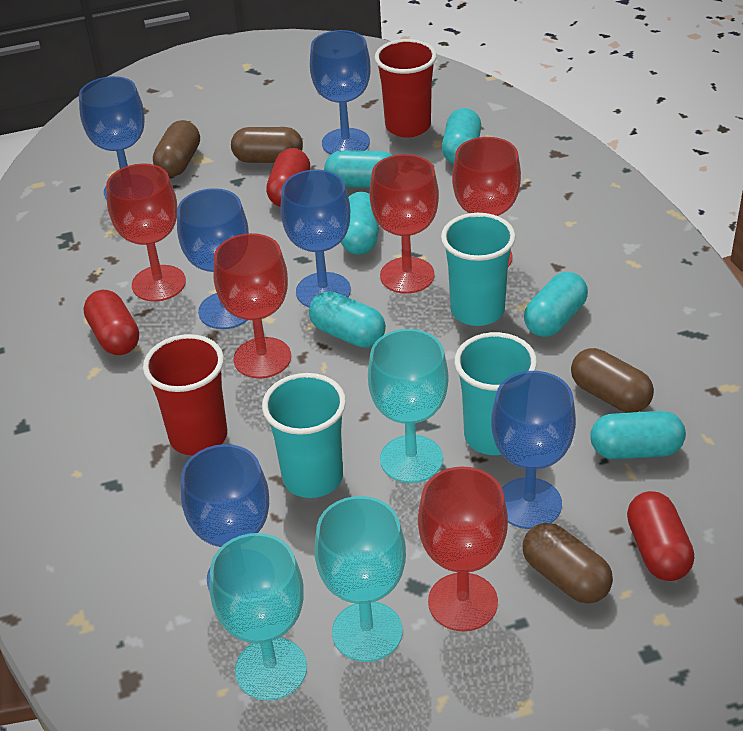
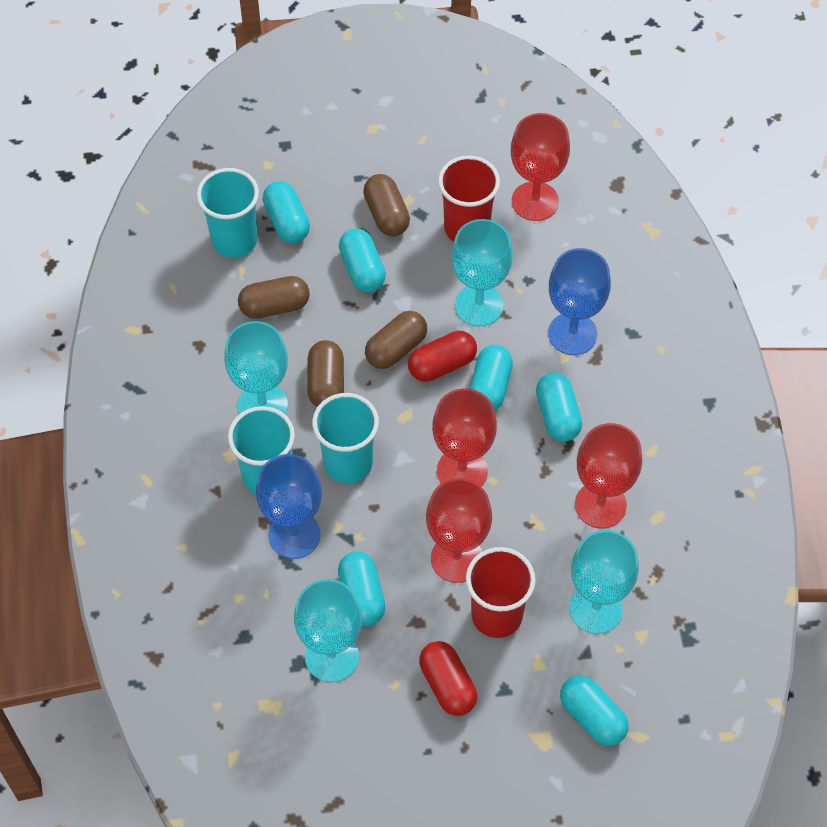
blue goblet: [79,76,144,200] [177,188,249,329] [181,444,269,591] [280,169,351,307] [310,30,371,155] [491,371,576,529] = 6 -> [256,454,322,559] [548,248,611,355] = 2
red capsule: [84,290,139,355] [266,148,310,207] [627,491,694,581] = 3 -> [408,331,477,382] [419,641,477,716] = 2
red goblet: [106,163,186,302] [213,233,291,379] [369,154,439,294] [418,467,508,631] [452,137,521,267] = 5 -> [426,478,492,583] [432,388,497,487] [511,113,570,221] [575,423,642,528] = 4
turquoise goblet: [209,533,307,701] [314,496,406,662] [368,329,449,483] = 3 -> [224,321,288,414] [294,579,362,682] [451,219,513,326] [570,530,639,634] = 4

